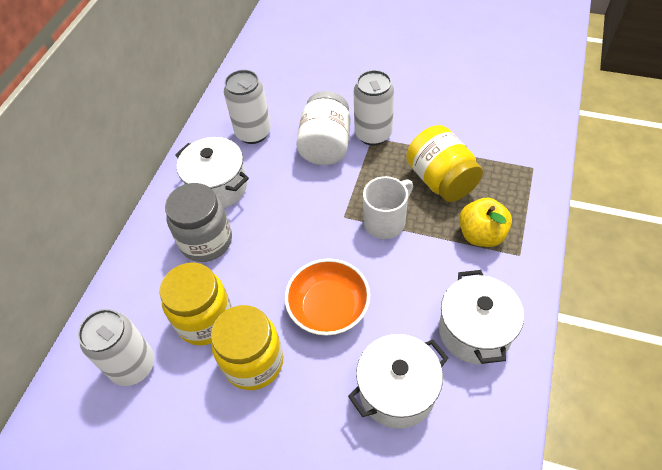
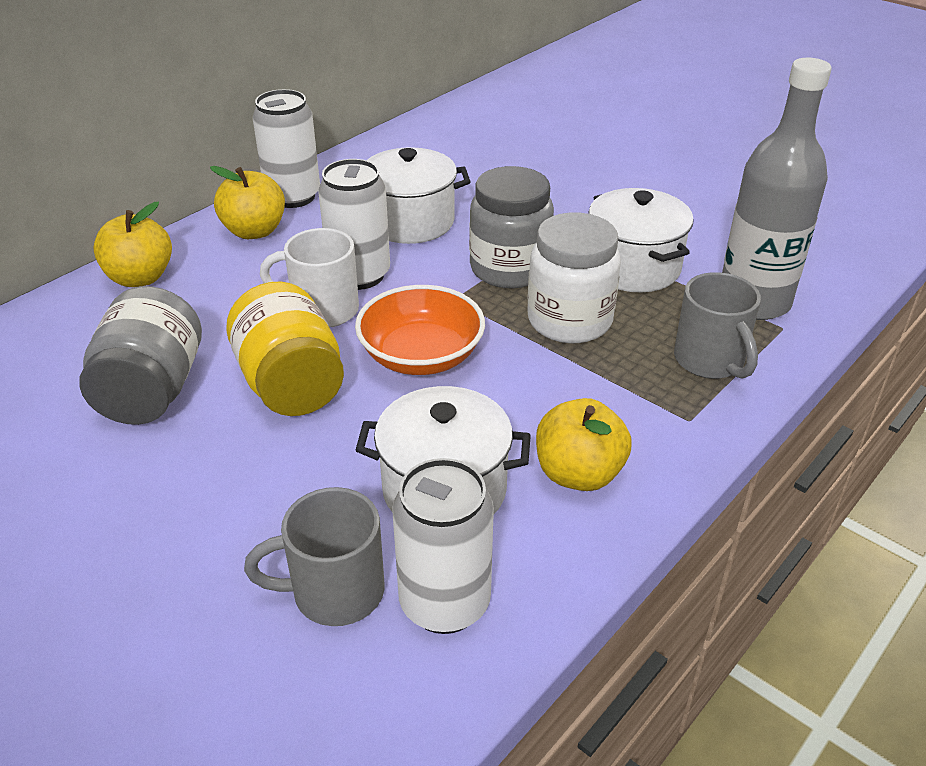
grey bottle: none = 0 -> [722,58,832,320] = 1
grey jar: [165,183,232,262] = 1 -> [79,286,202,425] [469,166,554,289] = 2
grey mug: none = 0 -> [244,487,384,626] [674,272,761,379] = 2
yellow apple: [459,198,512,247] = 1 -> [93,202,172,287] [210,166,285,239] [536,398,632,491] = 3
yellow jar: [159,262,232,346] [211,305,284,390] [406,125,483,202] = 3 -> [226,282,344,416] = 1

